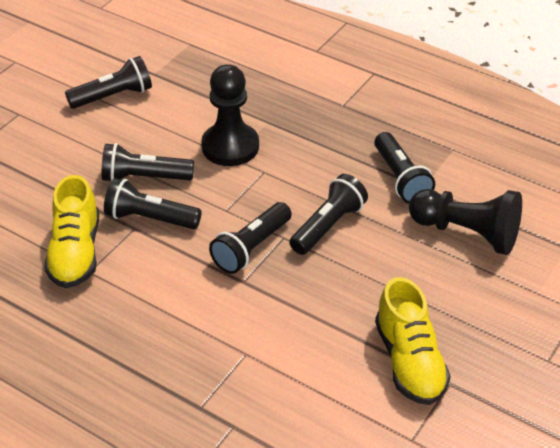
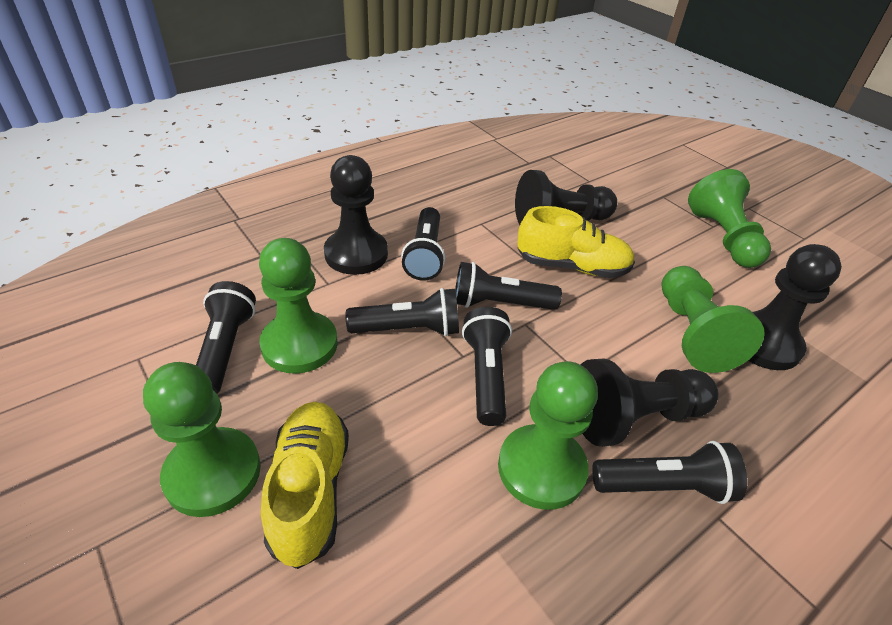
black pawn: [201,64,259,166] [409,189,522,255] = 2 -> [324,155,388,275] [515,170,617,225] [581,358,719,447] [748,244,842,370] = 4
green pawn: none = 0 -> [143,362,261,517] [259,238,338,374] [498,361,598,510] [661,266,765,373] [688,169,771,268] = 5

